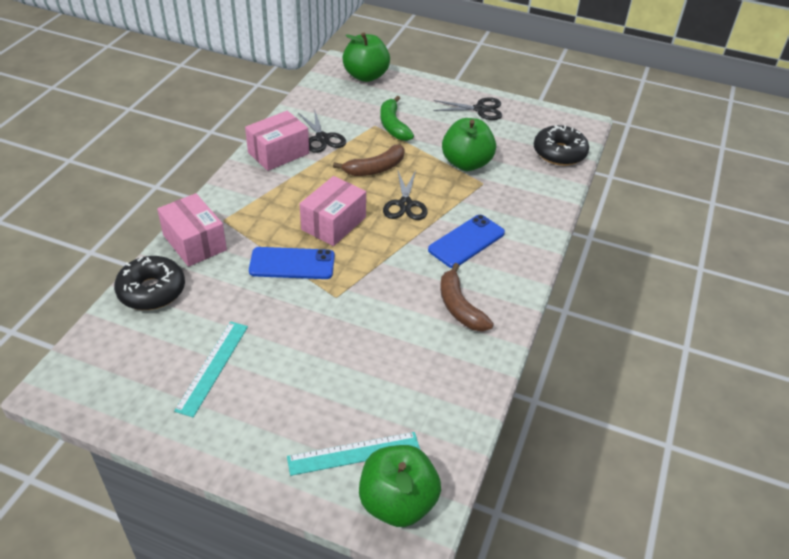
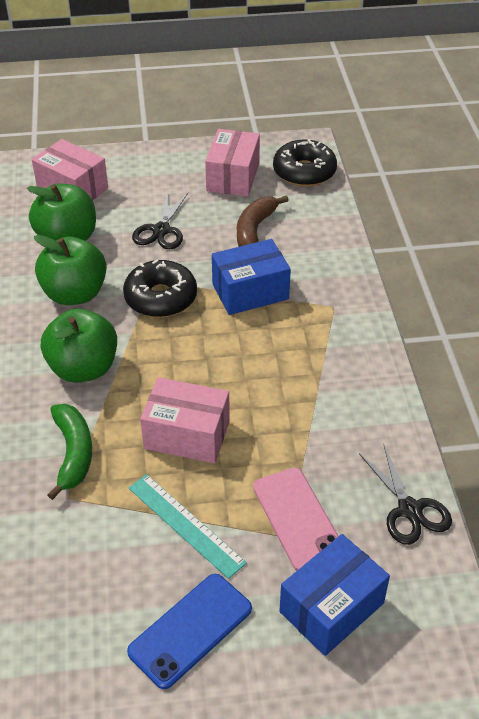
black scissors: [298,109,346,153] [383,170,428,220] [433,97,502,120] = 3 -> [132,192,188,249] [359,443,452,545] = 2
blue box: none = 0 -> [212,239,291,315] [279,534,390,656] = 2
blue phone: [249,247,335,279] [428,215,505,268] = 2 -> [127,574,252,689] = 1
brown banana: [333,144,405,176] [440,263,494,331] = 2 -> [237,195,289,247] = 1
pink phone: none = 0 -> [253,468,338,571] = 1
turquoise ruler: [174,321,248,417] [287,432,420,476] = 2 -> [129,474,247,579] = 1

